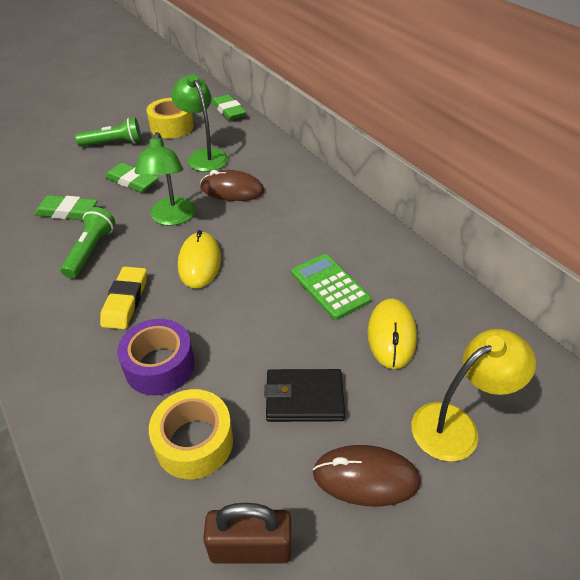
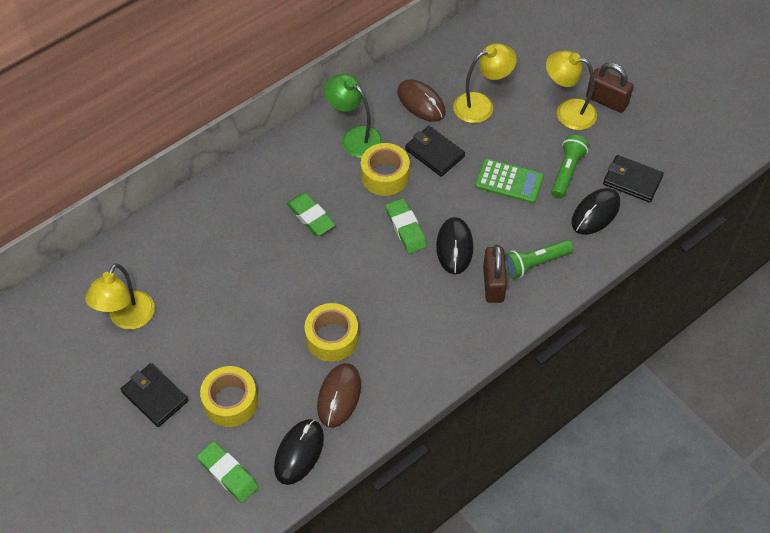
black mouse: none = 0 -> [274,419,324,485] [436,217,474,274] [572,188,620,235] = 3
black wallet: [264,369,345,422] = 1 -> [121,363,189,427] [405,126,465,177] [603,155,664,203] = 3
brown padlock: [203,503,291,564] = 1 -> [483,245,507,303] [586,63,634,113] = 2
green lamp: [134,132,196,226] [171,74,228,172] = 2 -> [324,74,383,158] = 1
purple tape: [117,319,195,395] = 1 -> none = 0
yellow eraser: [100,266,147,329] = 1 -> none = 0
yellow lamp: [411,329,536,462] = 1 -> [85,263,155,330] [453,43,517,123] [546,50,597,130] = 3
yellow mouse: [178,230,221,289] [368,298,417,369] = 2 -> none = 0
yellow tape: [147,98,194,139] [149,389,233,479] = 2 -> [200,366,258,427] [305,303,359,362] [361,143,410,196] = 3

